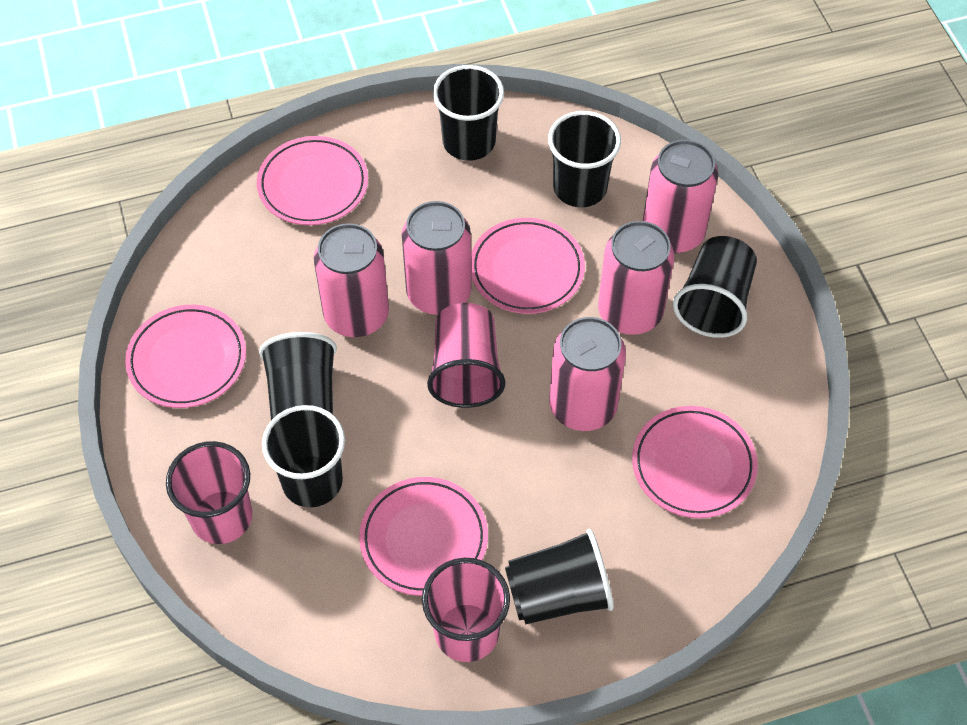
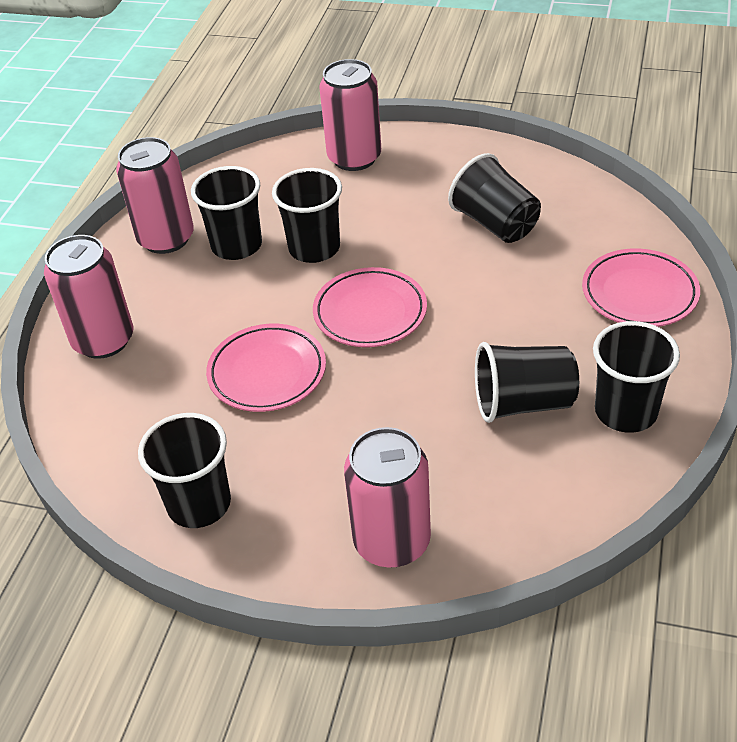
pink can: [314,223,389,337] [402,201,472,315] [549,317,626,431] [598,221,674,335] [643,140,718,253] = 5 -> [44,235,133,359] [116,137,194,254] [319,59,381,171] [344,427,431,568] = 4
pink cup: [166,441,252,544] [422,558,510,662] [427,303,505,408] = 3 -> none = 0
pink plate: [125,305,246,408] [257,136,368,225] [359,477,488,596] [471,218,585,314] [632,406,758,518] = 5 -> [206,324,326,412] [313,267,427,347] [582,248,700,327] = 3

